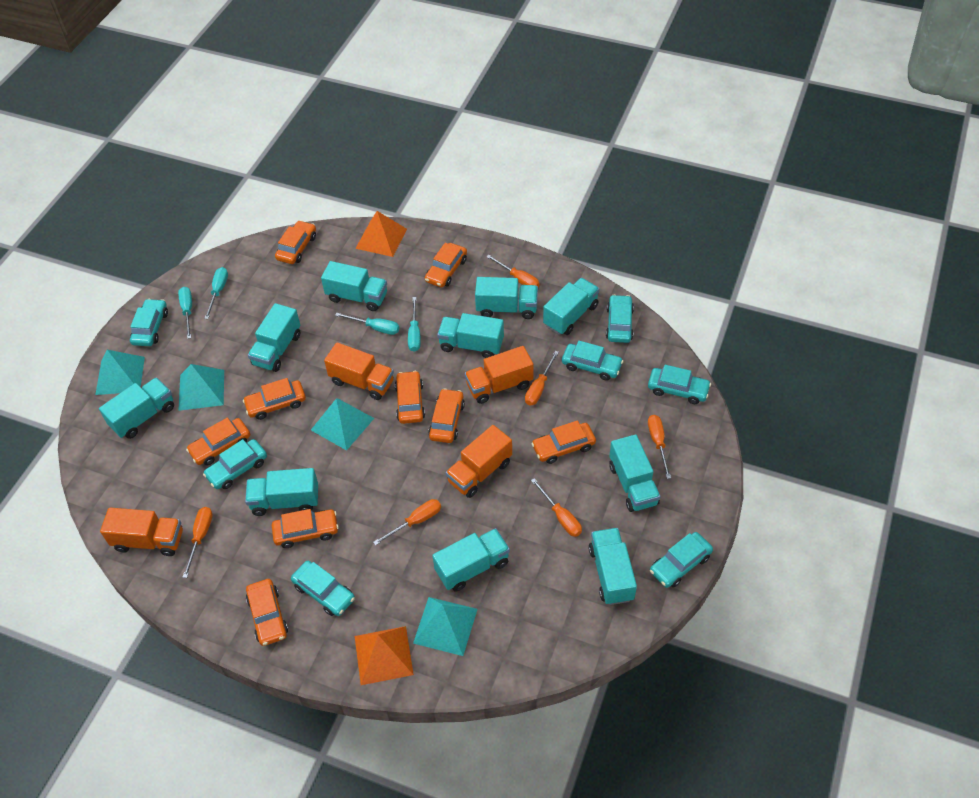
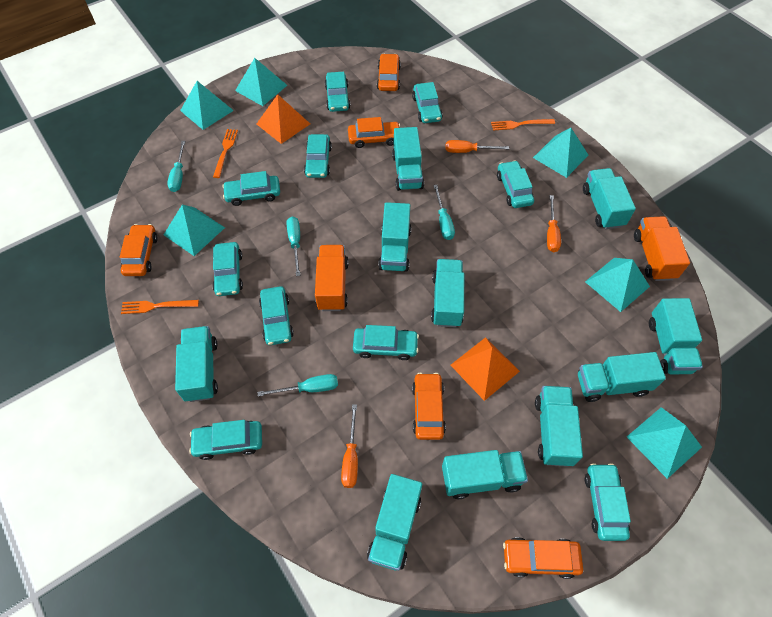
orange car: [186,418,250,465] [243,378,306,420] [246,579,288,646] [272,509,339,548] [275,220,316,264] [395,371,425,424] [425,243,467,288] [428,388,465,443] [531,420,596,464] = 9 -> [120,224,158,276] [348,117,400,148] [377,54,401,91] [412,373,446,440] [503,537,583,579] = 5
orange fork: none = 0 -> [121,300,199,314] [213,129,238,178] [491,119,555,131] = 3
orange screwdriver: [182,507,213,578] [373,499,441,546] [486,254,540,287] [525,351,559,405] [531,478,582,537] [648,415,671,479] = 6 -> [341,404,358,488] [445,140,509,153] [547,195,561,252] = 3
orange truck: [100,508,183,556] [324,342,394,400] [446,425,512,498] [465,346,534,404] = 4 -> [315,245,349,311] [634,216,690,281] = 2
turquoise car: [130,299,168,346] [203,439,267,489] [291,561,355,616] [562,341,623,381] [606,295,634,343] [648,365,711,404] [650,532,713,588] = 7 -> [189,420,262,460] [212,242,243,296] [222,171,280,206] [259,286,294,345] [304,134,332,178] [325,72,350,112] [353,325,419,360] [412,82,443,123] [497,160,534,208] [585,463,631,541] = 10
turquoise pyramid: [95,350,145,395] [178,364,224,411] [311,398,374,451] [413,597,478,656] = 4 -> [164,205,225,256] [180,81,234,130] [235,58,287,106] [533,128,588,178] [585,258,650,312] [627,407,702,479] = 6

